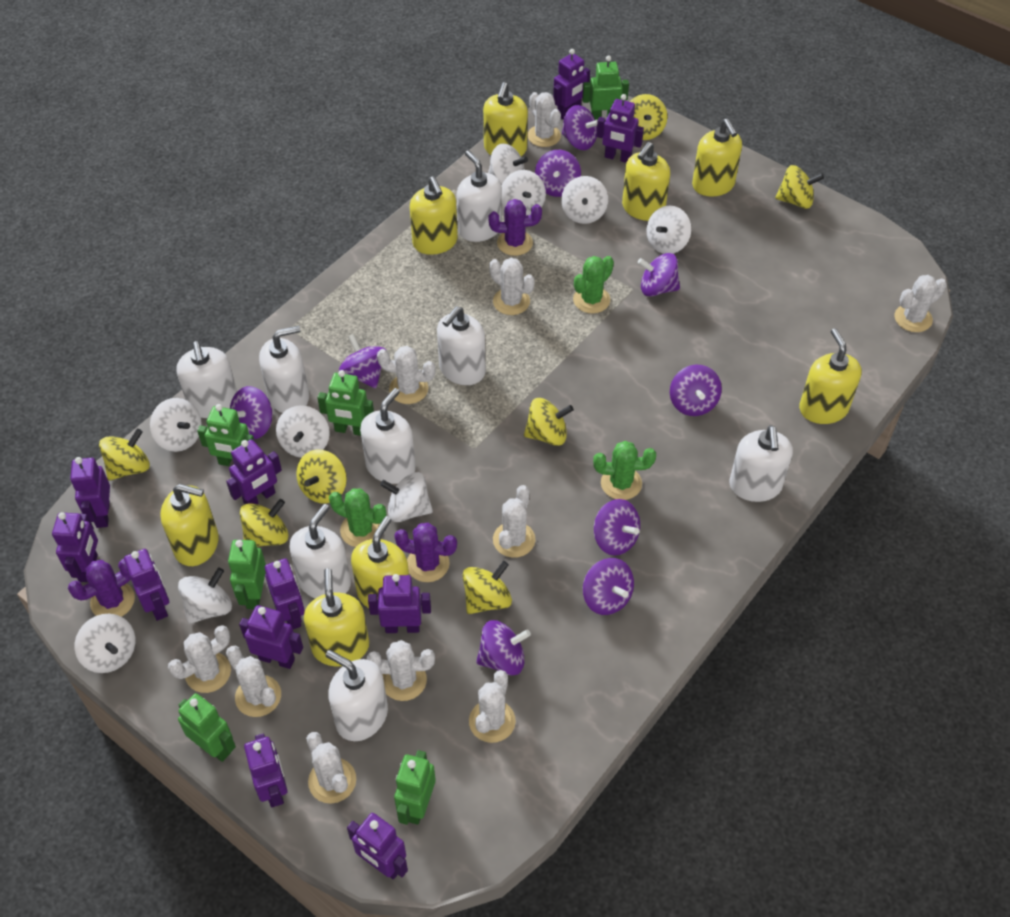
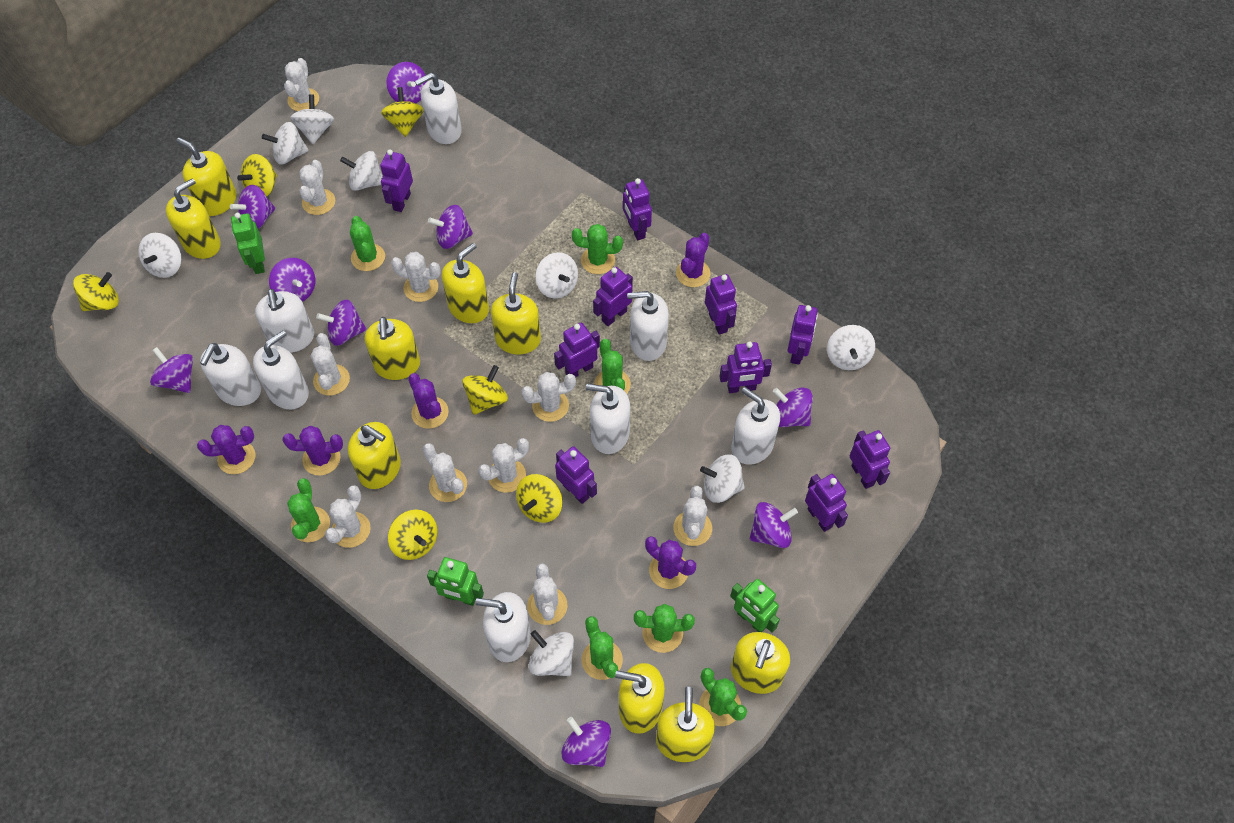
green cactus: [329,488,386,547] [573,256,614,313] [593,441,656,500] = 3 -> [287,478,330,542] [350,216,385,271] [572,224,623,274] [582,616,623,680] [594,339,631,394] [634,604,695,653] [699,668,747,726] = 7
green robot: [178,693,236,762] [197,404,255,466] [228,540,266,609] [317,370,374,436] [394,750,436,825] [582,55,629,120] = 6 -> [231,213,265,274] [427,557,484,606] [730,579,780,633] = 3
purple cactus: [68,559,135,617] [394,523,457,582] [488,199,542,256] = 3 -> [197,425,256,474] [282,426,343,476] [408,373,449,429] [645,536,696,589] [676,233,711,287] = 5
purple robot: [52,512,98,582] [70,457,110,528] [124,549,169,621] [226,439,282,504] [239,605,303,669] [244,733,287,807] [265,558,305,629] [347,813,408,880] [368,574,431,633] [553,49,590,120] [596,94,644,163] = 11 -> [380,149,413,212] [554,322,600,377] [555,446,597,504] [593,267,633,326] [623,178,652,240] [705,274,737,335] [720,342,772,393] [787,305,818,365] [805,474,848,532] [850,430,890,489] = 10
white spinning top: [75,614,135,673] [150,398,202,452] [178,567,232,624] [276,405,330,458] [380,472,433,522] [488,144,528,185] [501,170,546,215] [561,176,608,224] [646,205,691,254] = 9 -> [138,233,182,278] [262,122,309,165] [290,94,334,144] [340,151,383,191] [529,630,574,676] [535,252,578,299] [700,454,745,503] [827,325,875,370] = 8
yellow soap dispenser: [160,484,219,566] [304,568,369,666] [351,516,409,608] [410,176,458,255] [483,82,528,156] [622,142,670,221] [692,119,742,196] [799,328,862,424] = 8 -> [166,178,221,259] [176,138,236,216] [348,422,401,489] [365,317,420,380] [442,243,489,323] [491,272,541,354] [615,663,665,734] [656,687,715,762] [731,632,790,694] = 9
yellow spinning top: [99,429,150,480] [240,499,289,547] [296,450,347,504] [462,561,512,614] [524,398,574,446] [629,94,667,140] [775,165,824,209] = 7 -> [73,272,119,311] [237,154,277,197] [381,87,424,137] [388,510,437,560] [462,365,508,415] [516,474,563,523] = 6

